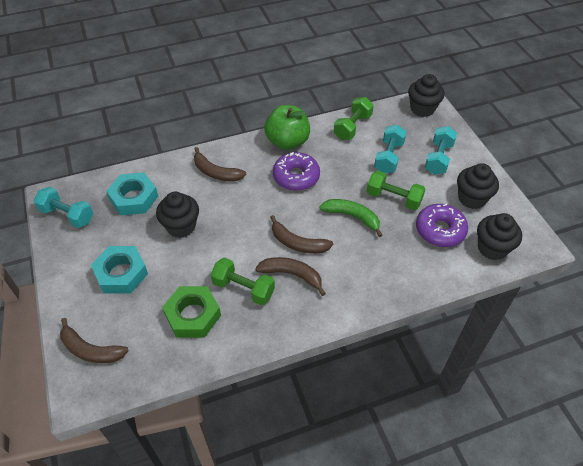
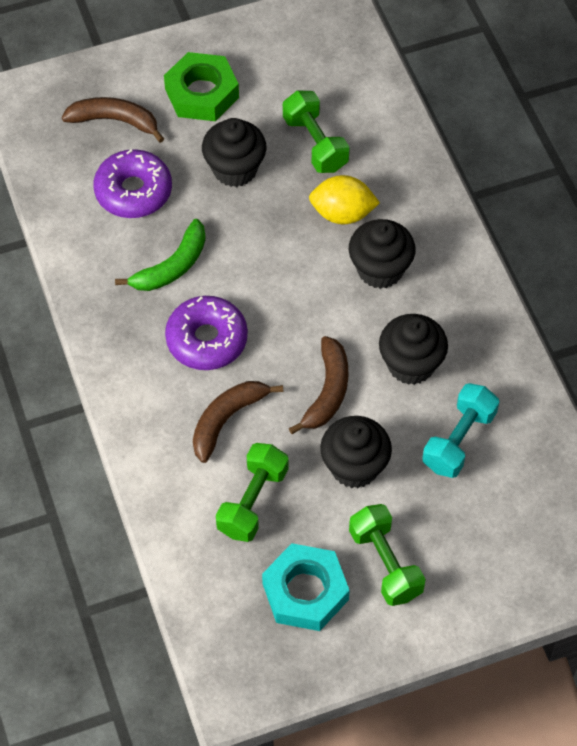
brown banana: [60,318,129,363] [194,147,247,181] [255,257,326,296] [270,215,333,254] = 4 -> [62,97,164,143] [193,381,283,463] [289,336,348,434] = 3
green apple: [264,105,310,150] = 1 -> none = 0
turquoise dumbbell: [34,187,93,228] [374,125,407,173] [425,126,457,175] = 3 -> [422,383,499,478] = 1
turquoise nut: [91,246,148,294] [106,173,158,215] = 2 -> [262,543,350,631] = 1
yellow lemon: none = 0 -> [309,175,380,224] = 1

